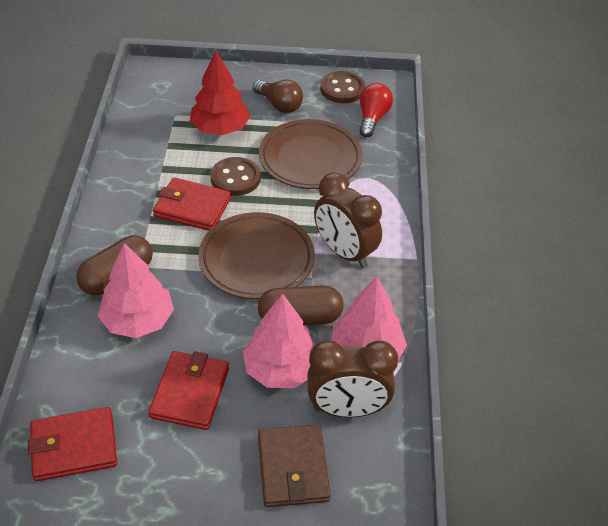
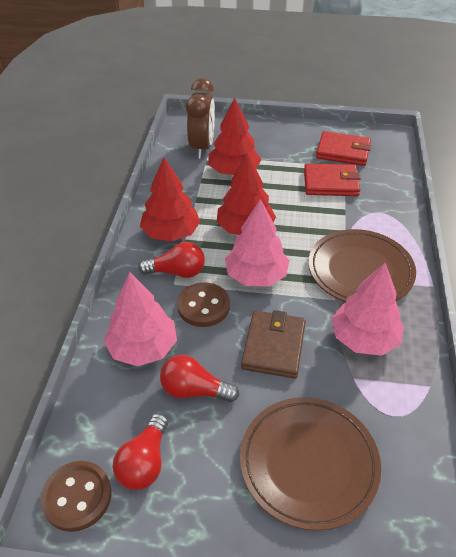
brown capsule: [76,235,153,295] [258,285,344,325] = 2 -> none = 0
brown clock: [308,340,398,418] [314,172,382,268] = 2 -> [186,78,215,158] = 1
brown light bulb: [253,79,303,113] = 1 -> none = 0
red light bulb: [359,83,393,137] = 1 -> [112,413,168,490] [138,242,205,278] [160,355,239,402] = 3
red tree: [190,51,251,135] = 1 -> [140,158,201,242] [208,98,262,175] [217,153,276,235] = 3
red wallet: [28,407,117,481] [149,351,229,430] [153,177,231,231] = 3 -> [304,163,361,196] [316,131,371,166] = 2

